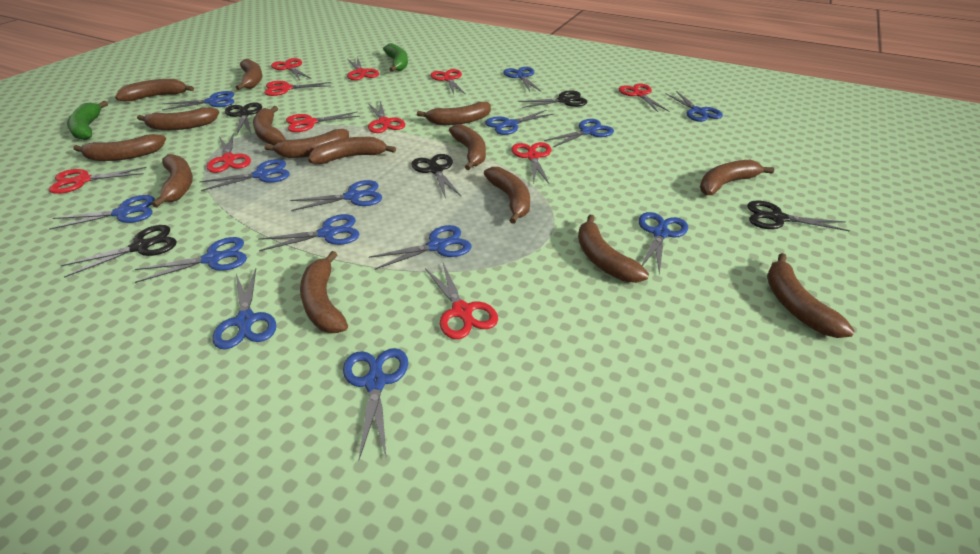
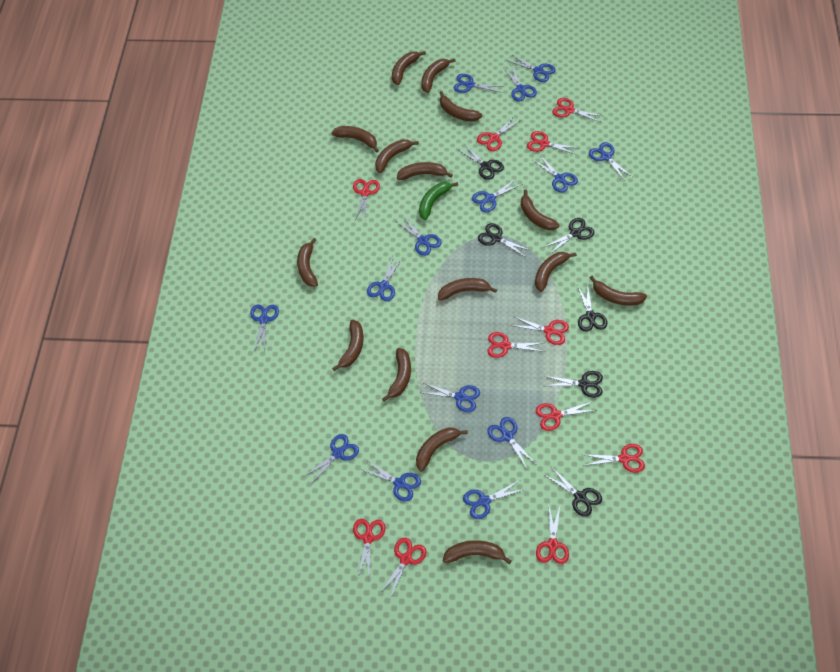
black scissors: [61,225,177,278] [225,102,262,135] [411,154,461,199] [519,90,587,108] [747,200,850,231] = 5 -> [457,144,504,180] [478,223,531,257] [543,468,602,517] [544,218,594,255] [545,371,603,398] [577,283,607,332] = 6
green banana: [67,101,108,140] [383,43,408,72] = 2 -> [419,182,458,220] = 1

